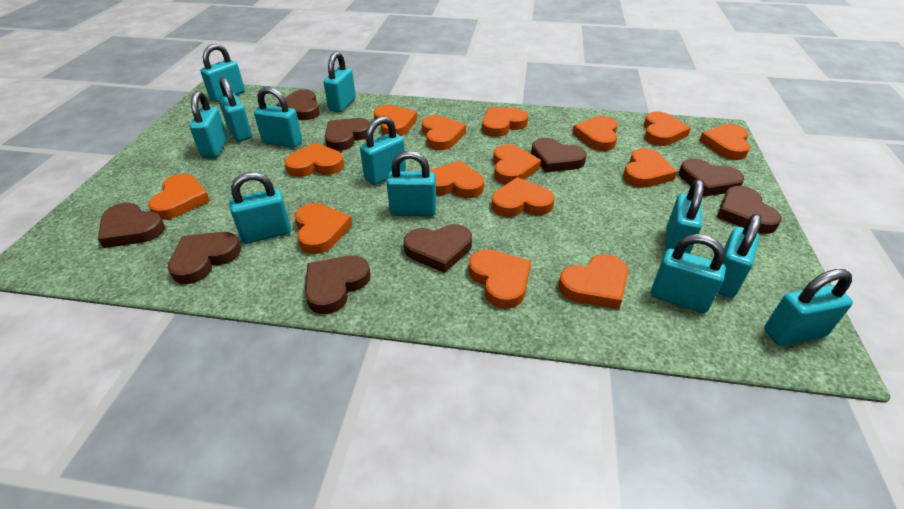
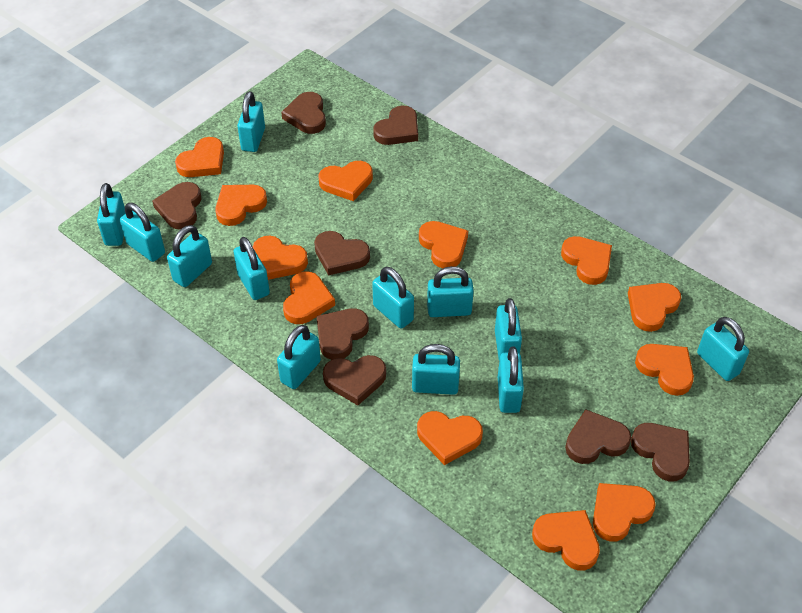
brown heart: [98,203,165,248] [168,232,241,284] [276,90,320,120] [305,255,371,314] [325,118,371,151] [404,224,472,273] [531,138,587,172] [679,158,744,197] [717,186,781,234] = 9 -> [152,182,202,230] [281,92,326,134] [314,231,370,276] [317,308,369,360] [323,355,386,405] [373,106,418,145] [565,409,631,464] [631,423,690,481] = 8
orange heart: [148,174,210,220] [285,142,344,177] [295,203,352,254] [374,105,417,136] [422,115,466,150] [429,160,484,198] [468,249,531,309] [482,107,528,137] [491,177,554,217] [493,144,541,184] [559,254,628,309] [572,116,618,151] [623,148,677,188] [644,112,691,146] [699,124,750,160] = 15 -> [175,137,224,177] [215,185,267,226] [252,236,308,280] [283,271,335,324] [318,161,373,201] [417,411,483,465] [419,221,468,268] [532,510,600,570] [561,236,612,285] [593,483,656,542] [628,283,681,332] [635,344,694,396] = 12

